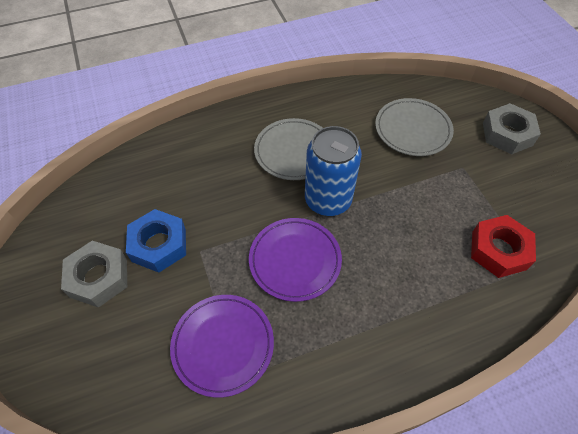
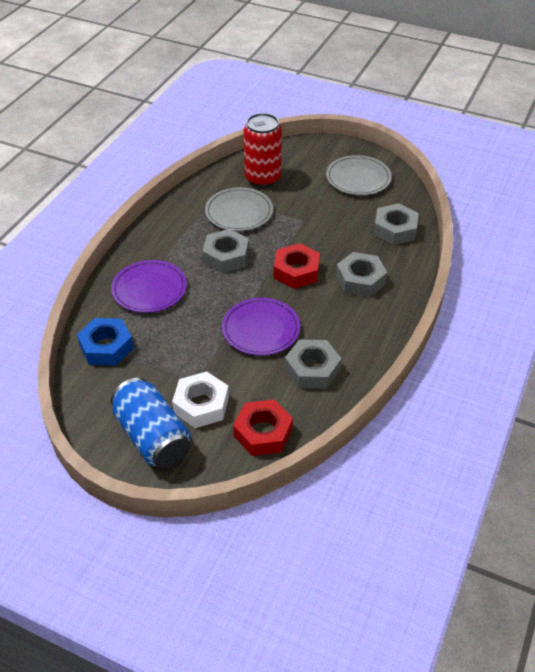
grey nut: [61,241,127,308] [483,103,541,154] = 2 -> [202,229,249,273] [285,340,342,389] [336,252,387,297] [374,203,419,245] = 4
red can: none = 0 -> [244,113,282,187] = 1
red nut: [471,215,536,278] = 1 -> [233,399,293,456] [274,243,320,289] = 2
white nut: none = 0 -> [172,372,229,428] = 1

